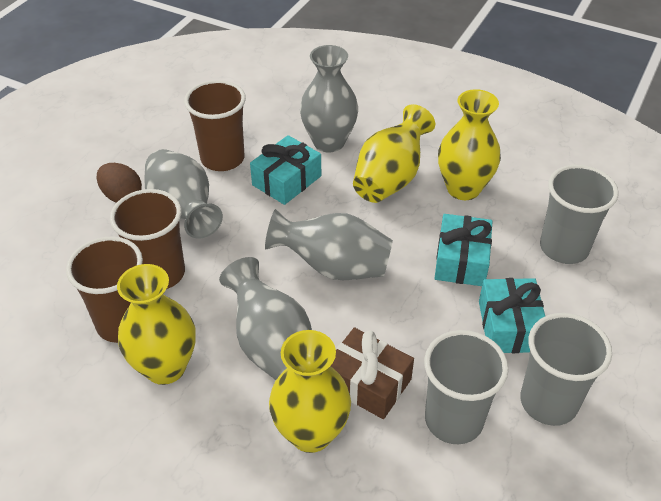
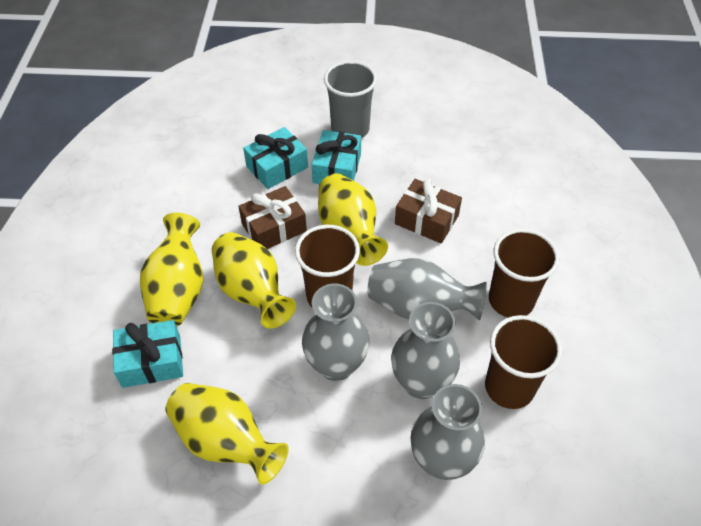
brown egg: [97,163,142,203] = 1 -> none = 0
brown gift: [331,327,414,419] = 1 -> [238,186,307,249] [395,179,462,244] = 2
grey cup: [424,330,509,444] [520,313,612,426] [540,165,619,264] = 3 -> [324,61,377,138] = 1

